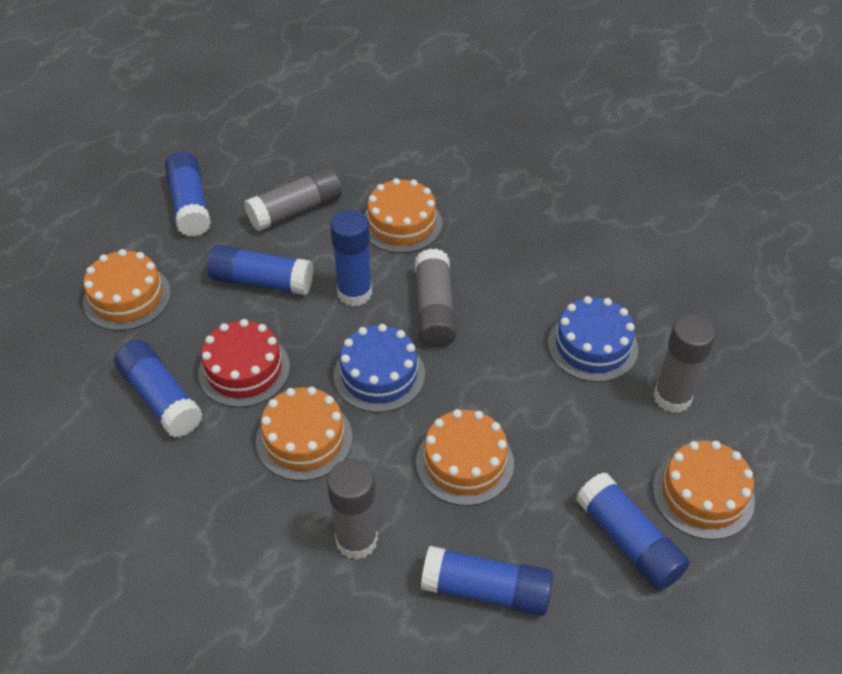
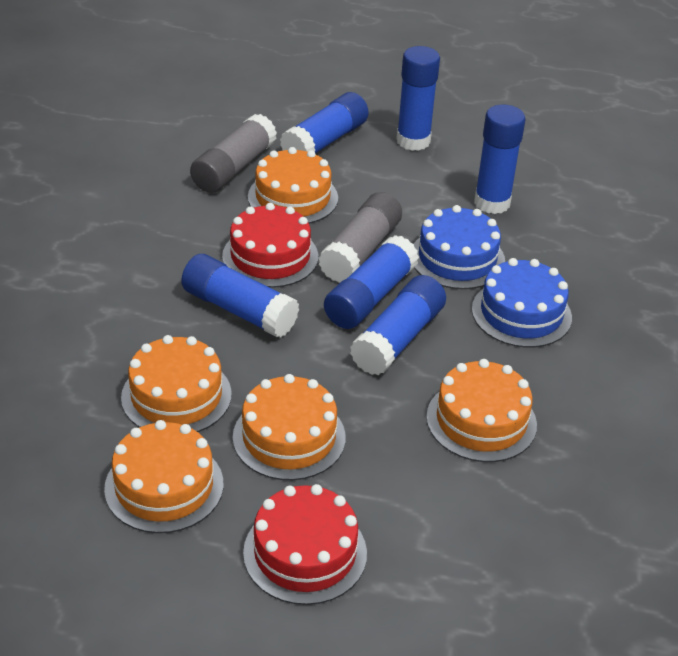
grey glue stick: [244,166,342,231] [327,459,378,560] [415,248,457,348] [653,314,716,413] = 4 -> [190,114,277,193] [319,192,402,283] = 2
red cake: [198,319,290,407] = 1 -> [222,203,318,288] [243,484,367,605] = 2

